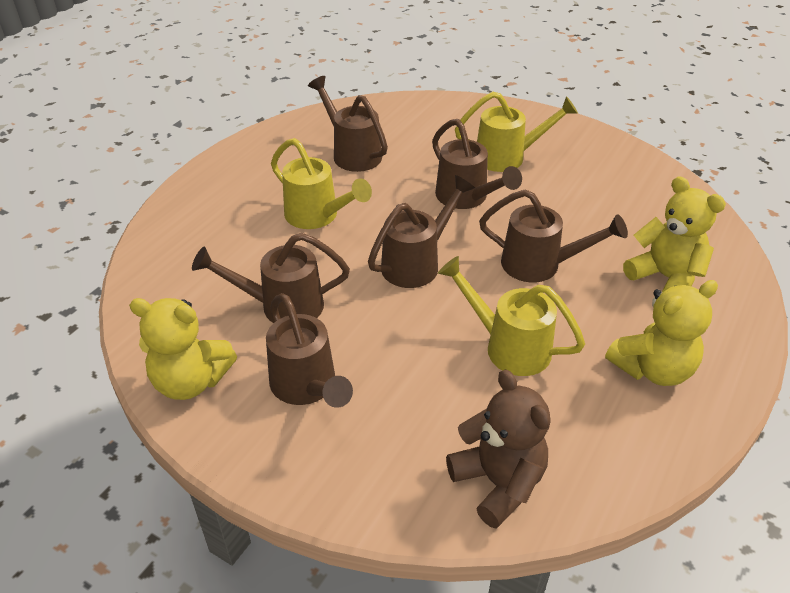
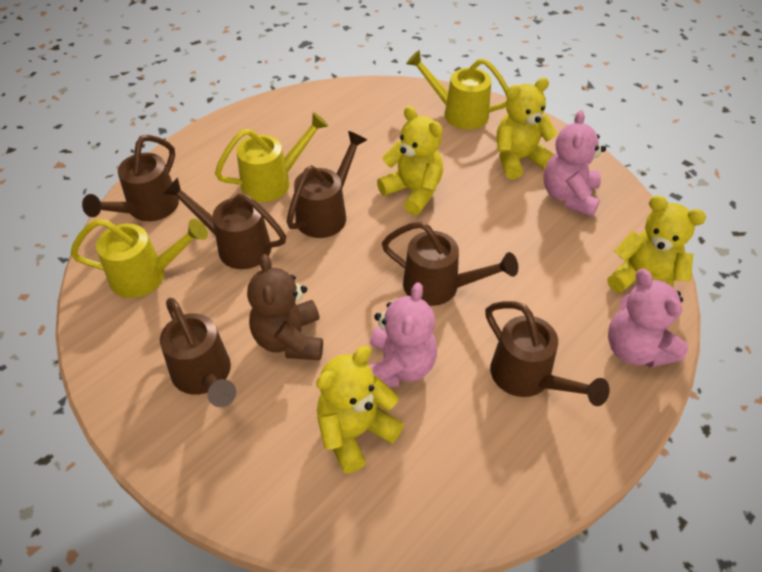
pink teddy bear: none = 0 -> [368,282,437,387] [544,110,606,217] [608,269,689,368] = 3
yellow teddy bear: [129,298,237,400] [605,280,718,386] [623,176,726,292] = 3 -> [316,346,404,474] [377,106,443,215] [497,78,558,180] [607,195,706,293] = 4

